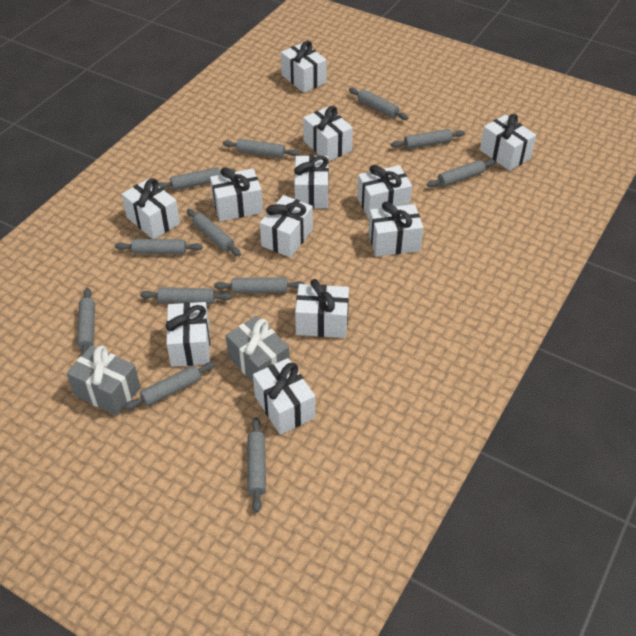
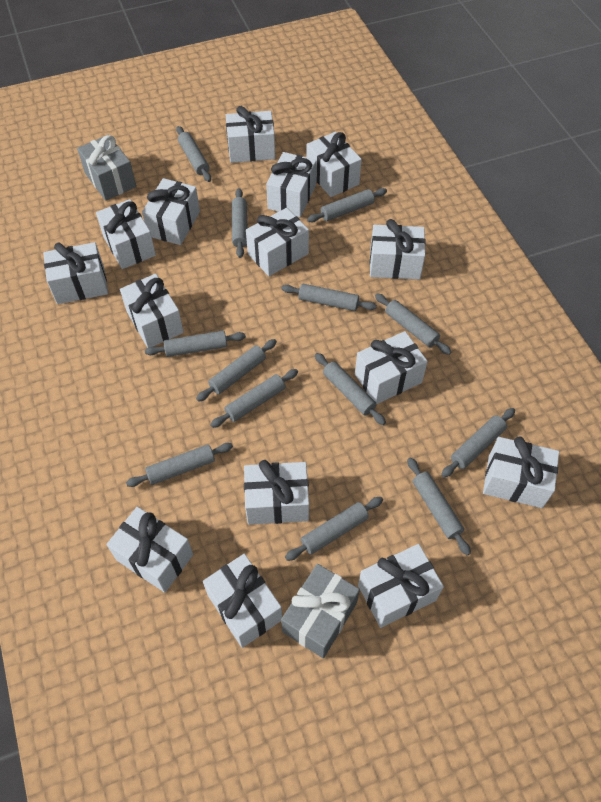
grey rolling pin: [77,288,95,356] [115,239,203,254] [124,362,215,410] [140,287,232,304] [159,167,236,190] [187,209,241,256] [214,277,305,293] [223,139,299,158] [247,418,266,512] [349,88,408,120] [391,129,465,149] [427,159,496,187] = 12 -> [126,443,233,487] [145,331,246,357] [176,126,211,182] [196,339,277,402] [210,369,298,428] [232,188,247,258] [281,284,377,311] [285,497,383,561] [307,188,387,222] [315,353,386,425] [375,293,451,355] [407,457,471,555] [441,408,515,478] = 13
white gift: [122,178,180,239] [165,302,210,367] [210,167,263,222] [253,358,315,435] [260,195,313,258] [281,41,327,93] [294,155,329,209] [295,279,349,338] [303,106,353,161] [357,165,412,219] [368,201,423,257] [480,114,536,171] = 12 -> [43,242,108,304] [96,199,156,269] [106,507,193,593] [120,274,184,348] [142,178,200,245] [203,554,282,648] [226,106,275,163] [244,460,309,525] [246,208,309,276] [266,152,316,217] [306,132,362,197] [355,331,428,404] [358,544,444,628] [370,219,426,279] [483,436,559,508] = 15

